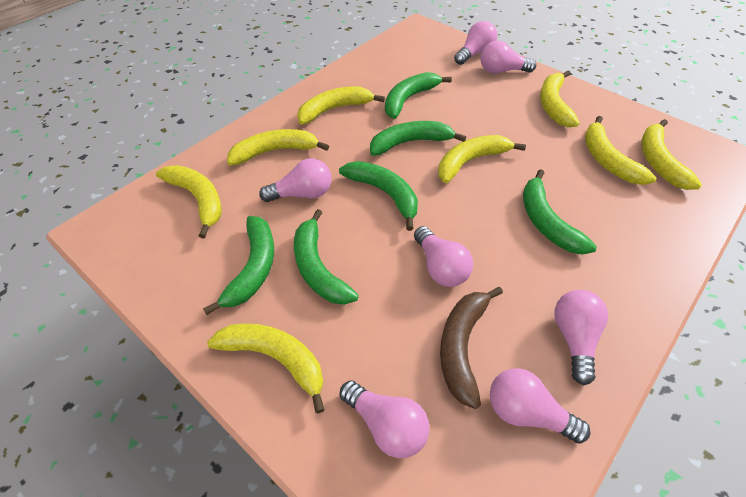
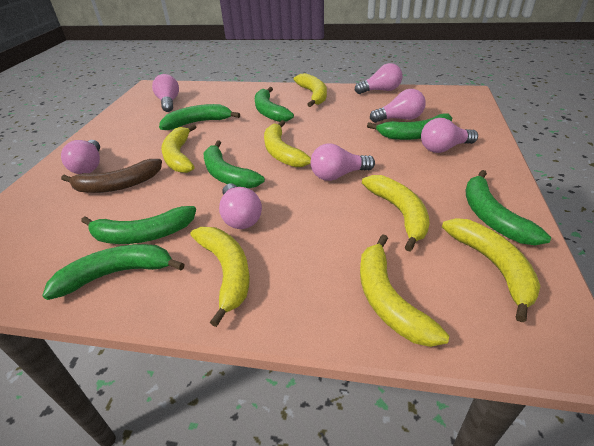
green banana: [203,216,274,315] [294,209,359,305] [339,161,418,231] [370,121,466,156] [385,72,452,119] [523,169,597,254] = 6 -> [42,244,184,300] [81,206,196,244] [159,104,240,130] [204,140,265,189] [255,87,294,122] [367,114,452,140] [465,170,551,245] = 7
yellow banana: [156,165,222,238] [207,323,325,413] [227,129,329,166] [297,86,385,125] [438,135,526,183] [540,70,580,127] [585,116,657,185] [642,119,702,190] = 8 -> [161,124,196,173] [191,227,250,327] [264,120,311,167] [294,73,327,107] [360,235,450,347] [362,175,430,252] [442,218,540,322] = 7

